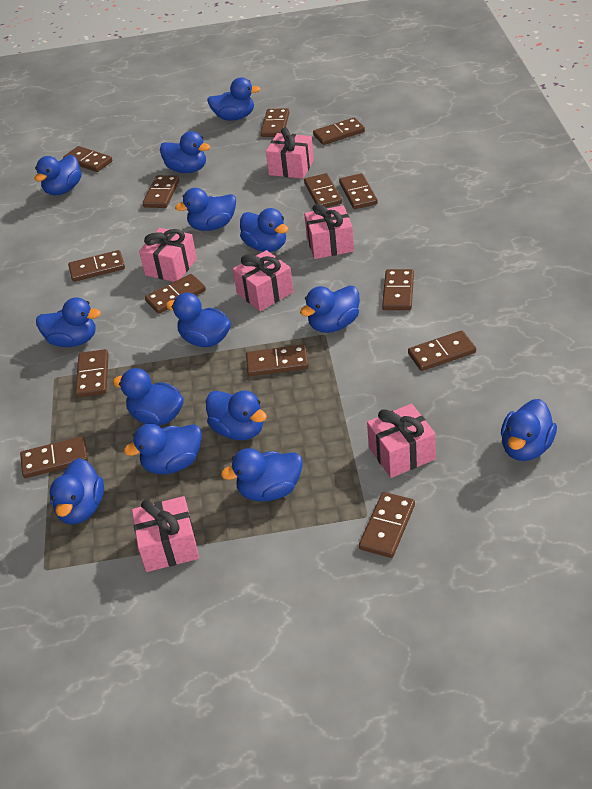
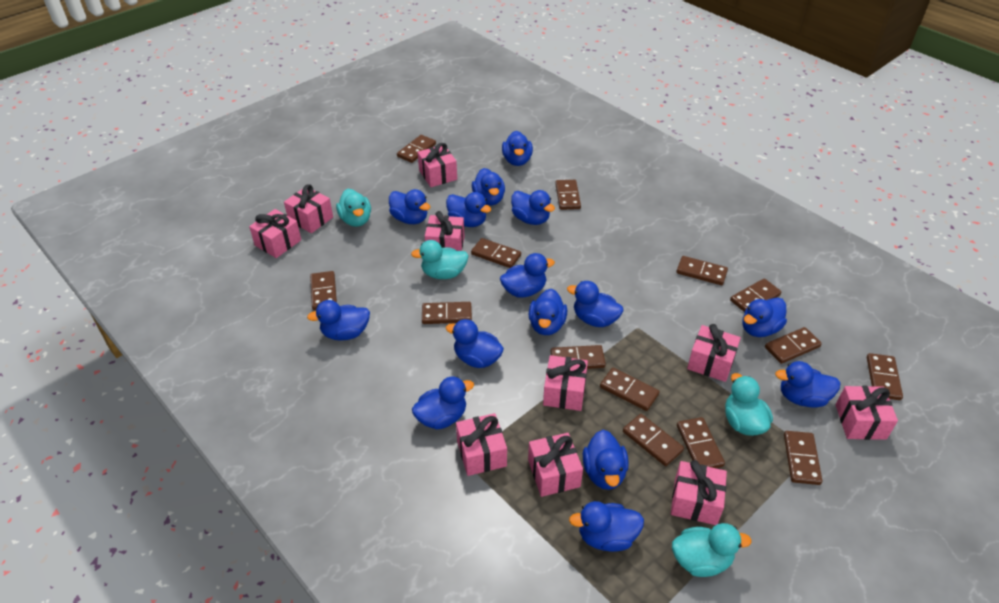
blue duck: [35,155,82,195] [36,297,101,347] [50,458,104,524] [113,368,184,426] [124,424,202,474] [160,131,210,173] [166,293,231,347] [175,188,236,231] [206,390,267,440] [207,77,261,121] [221,448,303,502] [240,208,288,252] [300,285,360,333] [501,399,557,461] = 14 -> [307,300,370,341] [389,189,430,224] [412,377,474,429] [446,192,491,227] [446,319,504,368] [472,168,505,205] [500,253,555,297] [502,131,533,166] [511,190,555,225] [528,289,567,335] [567,281,623,327] [569,501,644,552] [583,430,629,490] [742,297,787,337] [775,361,841,408] = 15
pink gift: [132,496,199,572] [139,228,197,282] [233,250,294,311] [266,127,314,179] [304,204,354,259] [367,404,436,478] = 6 -> [249,209,301,258] [284,184,333,233] [417,143,457,187] [425,211,465,251] [456,413,507,476] [528,433,583,497] [543,355,588,411] [671,460,727,525] [687,324,741,382] [836,386,898,440] = 10
turquoise duck: none = 0 -> [336,189,371,227] [411,240,469,279] [672,523,752,577] [725,373,773,436] = 4

